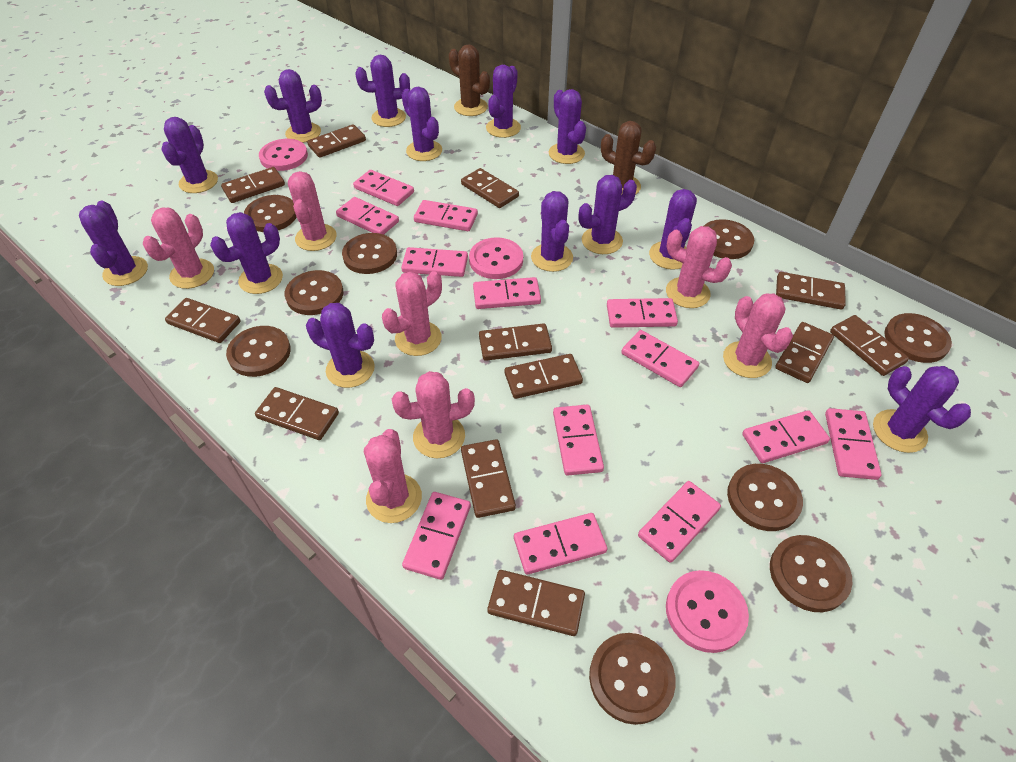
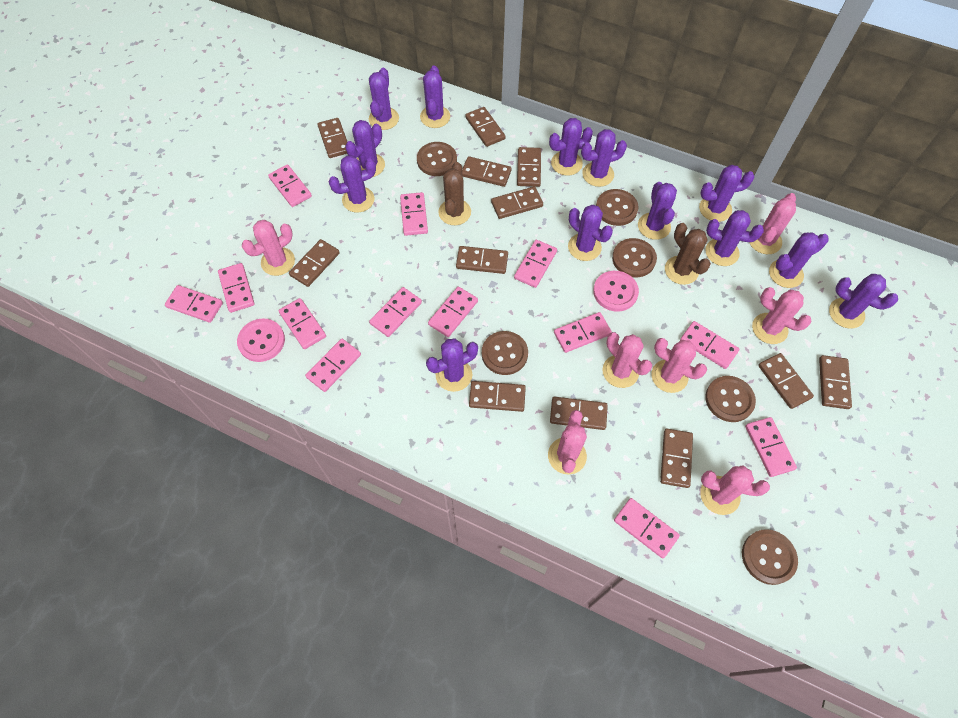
brown button: [226,326,291,377] [244,195,296,232] [285,270,343,315] [342,233,397,274] [589,633,676,725] [704,219,754,259] [727,464,803,531] [770,535,852,612] [884,313,952,363] = 9 -> [417,142,457,176] [482,331,528,375] [596,189,638,226] [612,238,657,277] [705,376,756,422] [742,529,798,585] = 6
pink button: [259,139,308,171] [469,237,523,279] [666,570,749,653] = 3 -> [237,319,285,362] [593,271,639,312] = 2

